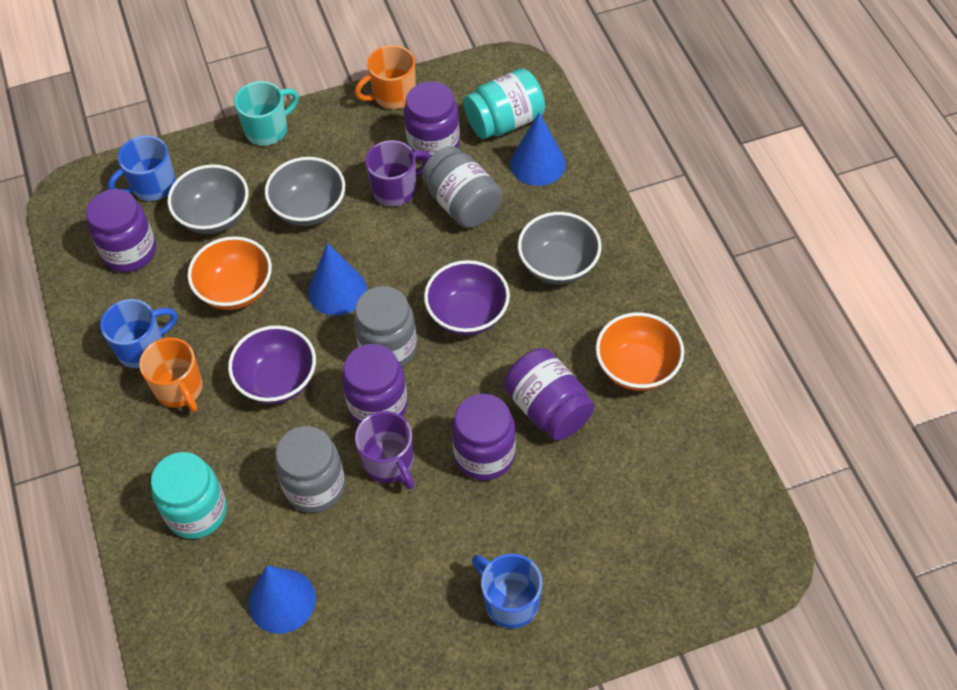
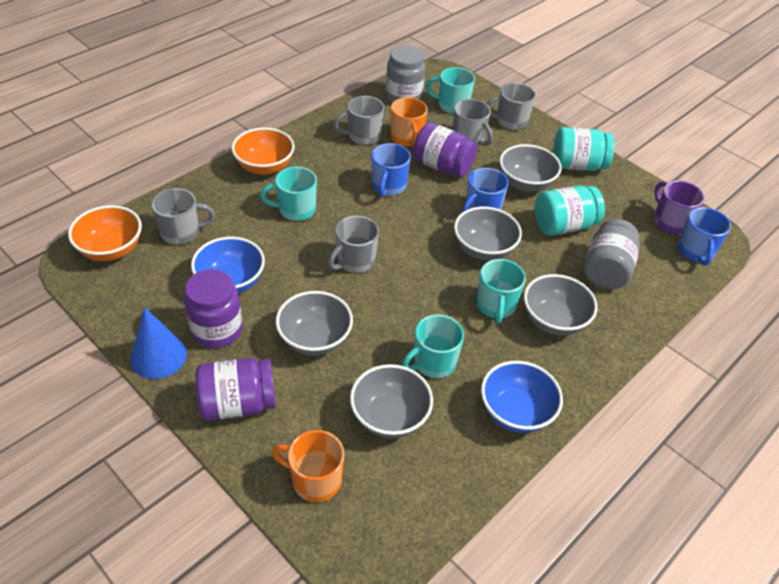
blue bowl: none = 0 -> [191,237,265,294] [481,361,563,433] = 2
blue cone: [248,566,316,634] [308,243,367,316] [510,113,566,186] = 3 -> [130,307,187,379] = 1
grey bowl: [168,164,249,234] [265,157,345,226] [518,212,601,284] = 3 -> [276,291,353,356] [350,364,433,438] [454,207,522,260] [500,144,562,192] [524,274,598,335] = 5
grey jar: [275,426,345,513] [354,286,417,368] [422,146,502,228] = 3 -> [386,46,425,103] [584,219,640,289] = 2
grey mug: none = 0 -> [151,188,215,245] [328,216,379,273] [333,96,384,145] [453,99,493,146] [486,83,536,130] = 5
purple bowl: [228,325,316,404] [424,260,510,336] = 2 -> none = 0
purple jar: [86,189,156,272] [342,344,408,424] [404,82,460,162] [452,394,516,481] [504,348,595,441] = 5 -> [184,269,243,348] [195,358,276,421] [413,122,477,177] = 3
purple mug: [355,411,414,489] [365,140,431,206] = 2 -> [654,181,705,234] = 1
turquoise mug: [234,81,299,146] = 1 -> [260,167,317,221] [401,314,464,378] [426,67,475,114] [477,259,526,323] = 4

